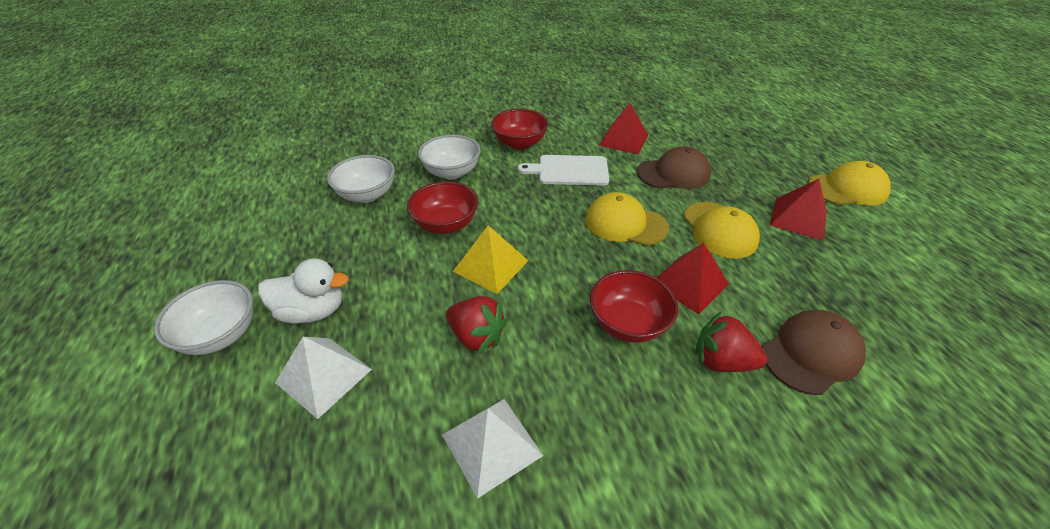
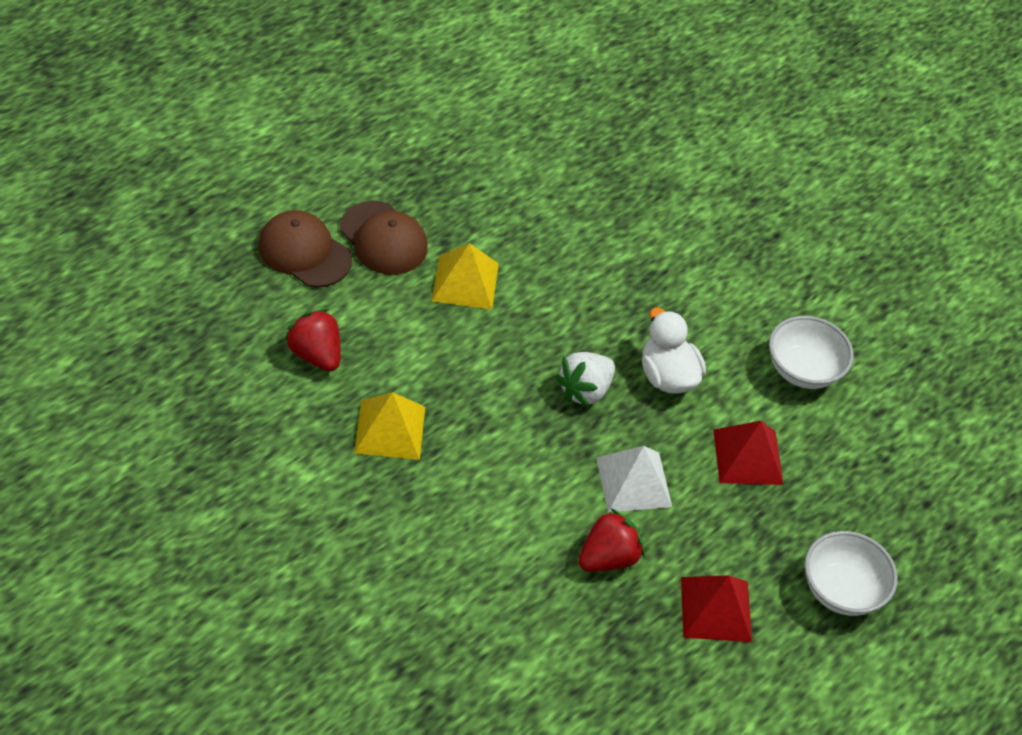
red bowl: [407,181,478,234] [491,109,549,150] [590,270,678,343] = 3 -> none = 0
red pyramid: [599,103,648,154] [656,243,729,314] [770,179,827,241] = 3 -> [681,575,752,642] [713,421,783,485] = 2
white bowl: [154,280,253,355] [327,155,395,203] [418,135,481,179] = 3 -> [769,316,854,389] [805,531,898,616] = 2
white cutting board: [518,155,609,186] = 1 -> none = 0
white pyramid: [275,337,372,419] [442,399,543,499] = 2 -> [596,446,672,512] = 1
white strawberry: none = 0 -> [555,352,615,408] = 1
yellow cap: [585,192,669,246] [683,202,760,259] [809,161,891,206] = 3 -> none = 0
yellow pyramid: [453,225,528,294] = 1 -> [354,392,425,460] [432,243,499,310] = 2

